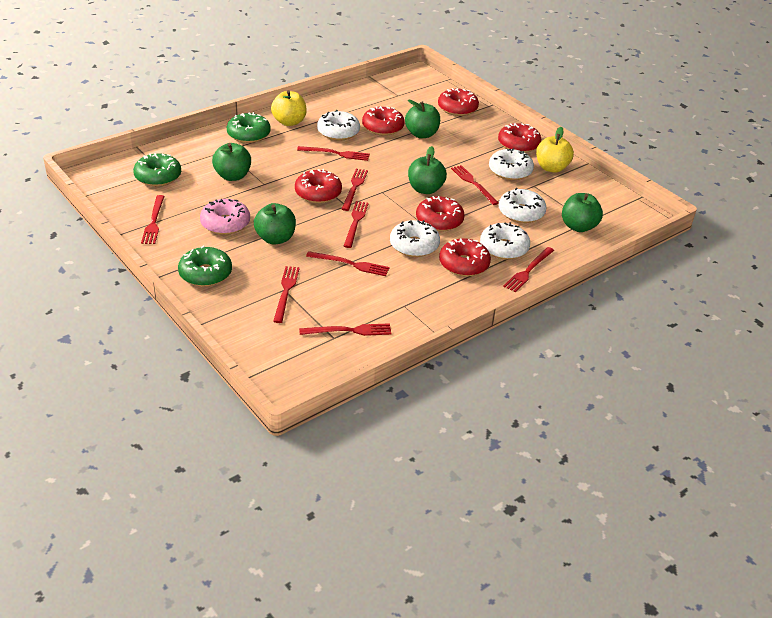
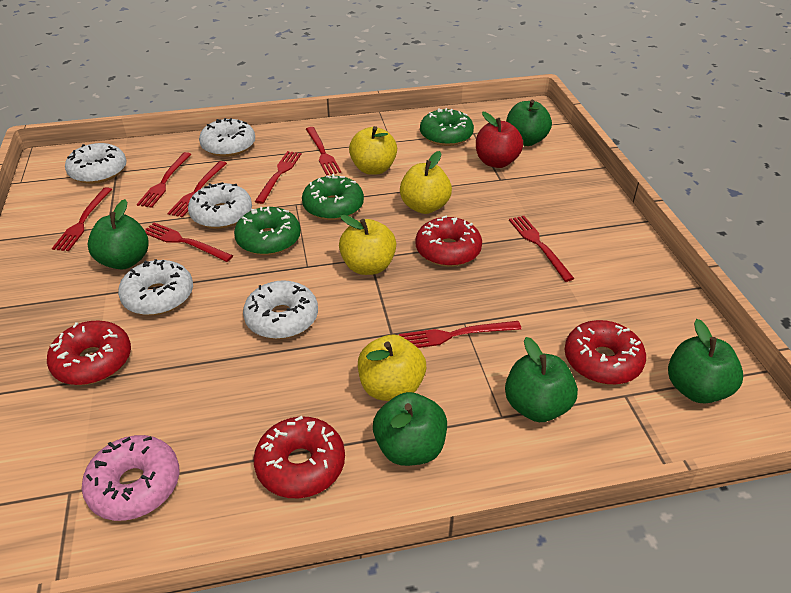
red apple: none = 0 -> [476,112,523,168] = 1
red donut: [295,169,342,203] [362,106,405,136] [416,196,465,231] [438,88,479,116] [439,238,491,277] [498,123,541,153] = 6 -> [47,321,131,385] [254,416,345,498] [415,216,482,267] [565,320,646,385] = 4
red fork: [141,195,165,244] [273,266,300,323] [297,146,370,161] [299,323,392,336] [306,251,390,276] [342,169,368,211] [344,201,369,248] [451,165,499,205] [503,247,554,292] = 9 -> [52,187,112,251] [137,152,191,208] [145,223,233,262] [168,161,227,218] [255,151,301,204] [306,127,341,175] [399,321,522,348] [509,216,575,282] = 8
yellow apple: [271,90,307,126] [536,127,574,173] = 2 -> [339,215,396,275] [349,126,397,175] [358,335,426,401] [400,151,452,214] = 4

